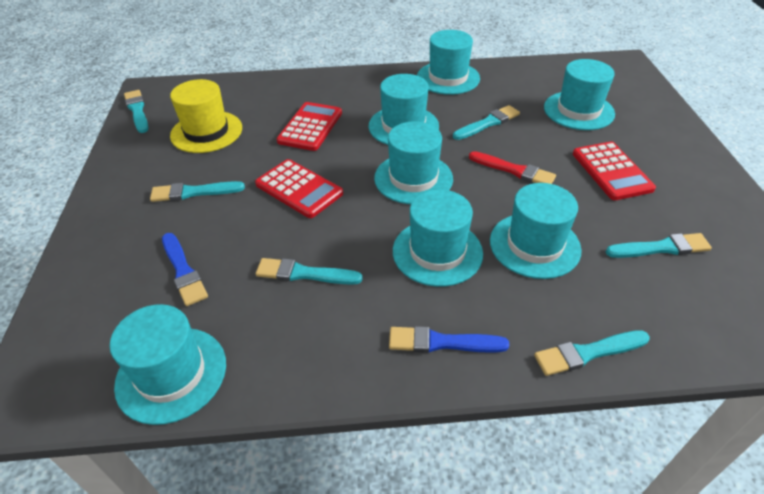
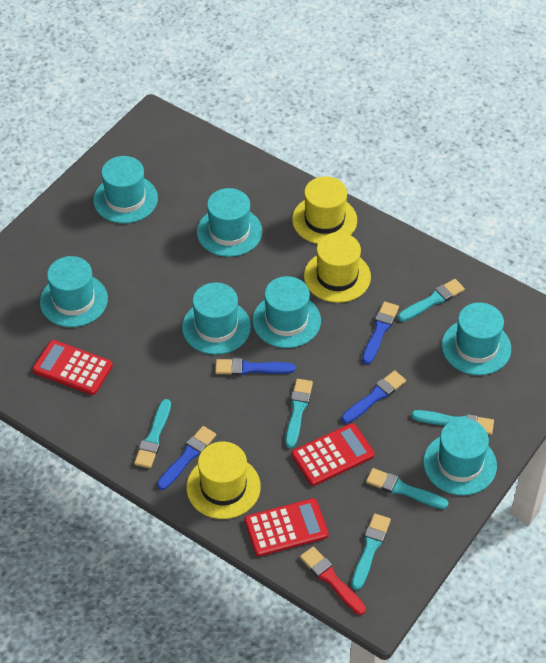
blue brush: [162,233,208,306] [389,326,509,353] = 2 -> [157,426,216,490] [215,358,295,375] [341,370,406,424] [362,301,399,364] = 4
yellow hat: [170,79,242,153] = 1 -> [186,442,261,519] [292,176,357,244] [304,232,371,303] = 3

